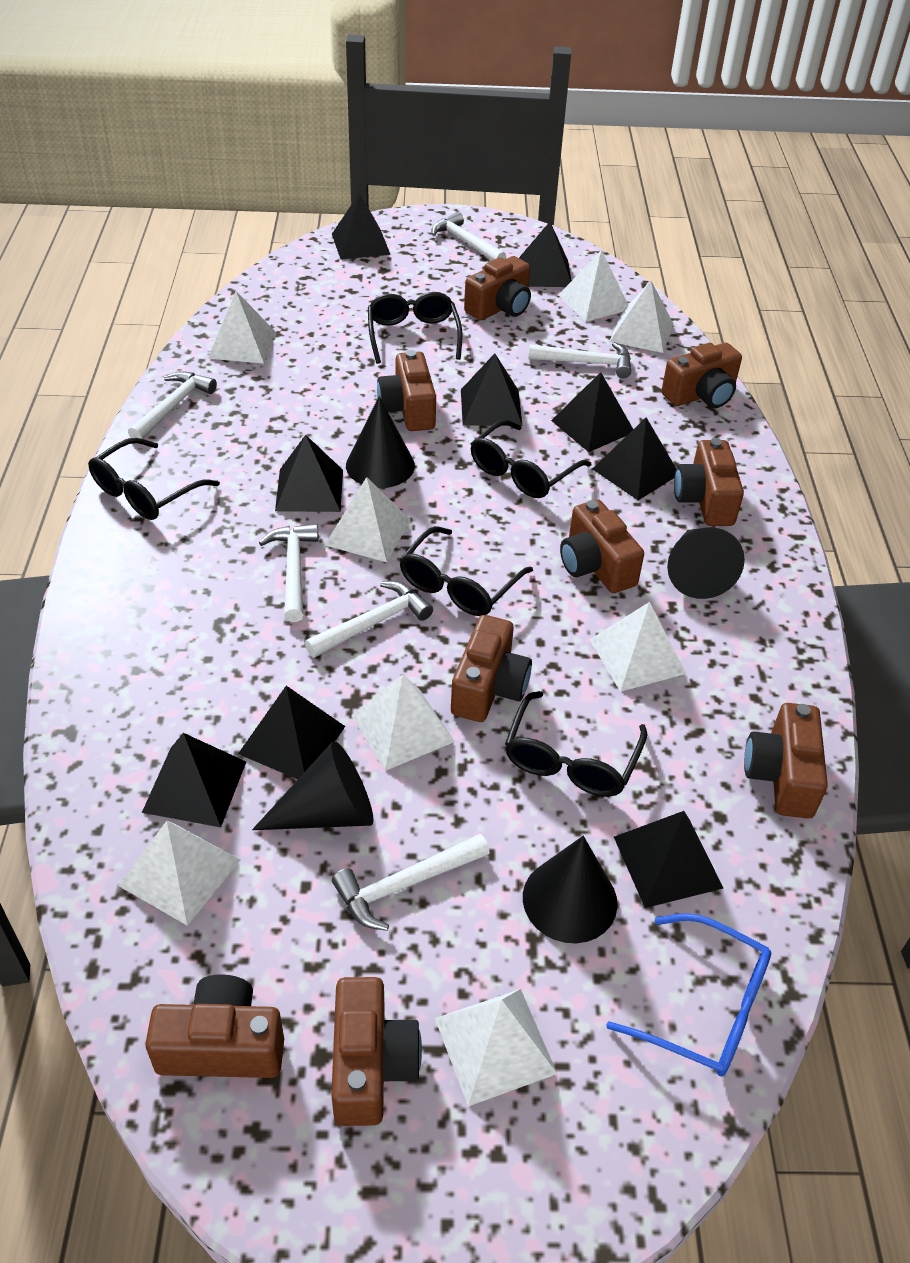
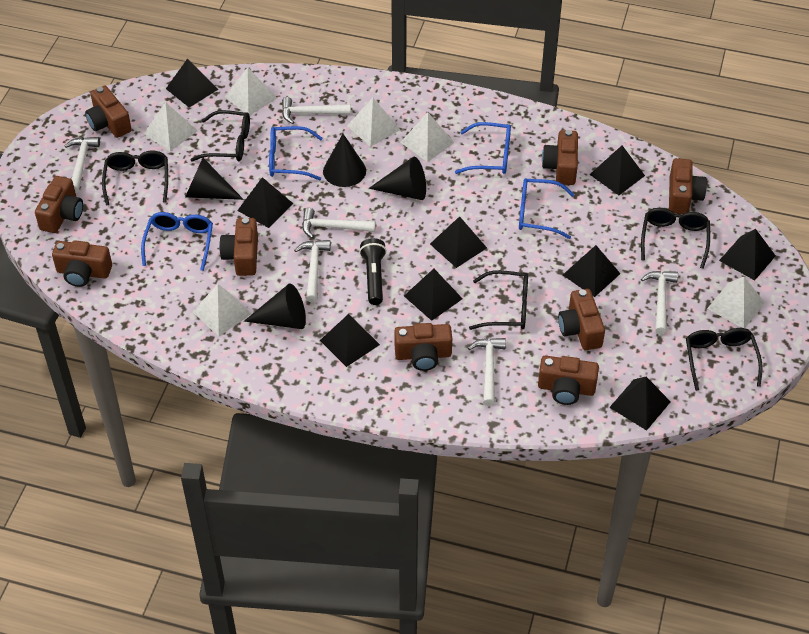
black flashlight: none = 0 -> [359,238,387,305] = 1
blue glasses: [606,913,771,1076] = 1 -> [141,212,213,271] [269,126,322,180] [455,122,511,174] [519,178,574,239] = 4
white pyramid: [118,821,240,926] [208,291,275,363] [325,477,411,562] [351,674,455,771] [435,989,557,1106] [558,250,628,322] [589,602,686,692] [609,280,673,353] = 8 -> [144,102,198,152] [193,284,252,336] [225,67,277,115] [347,98,400,147] [400,113,455,162] [707,277,765,328] = 6

